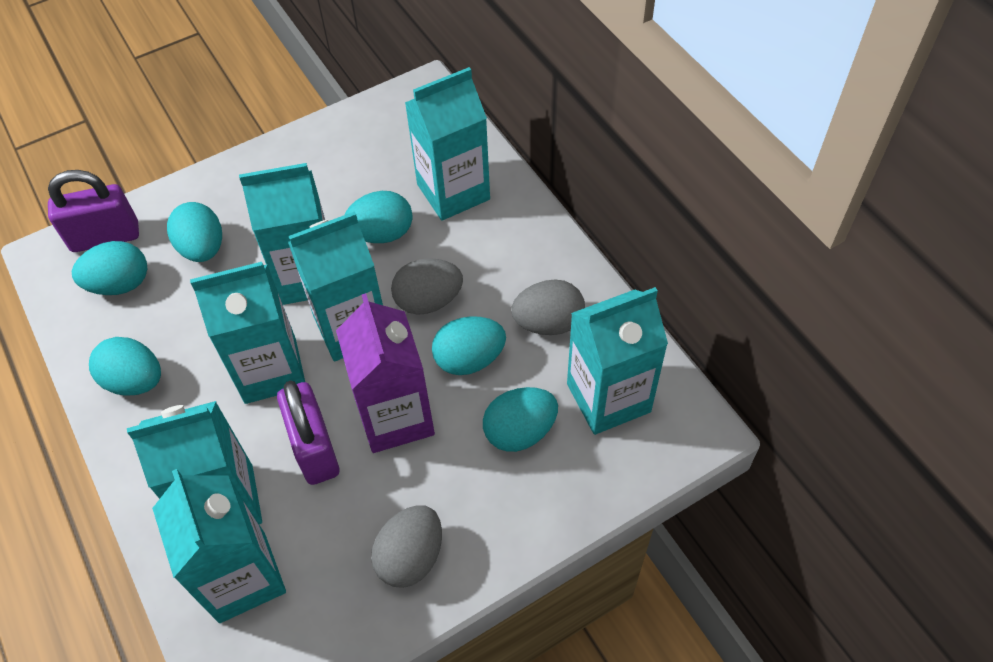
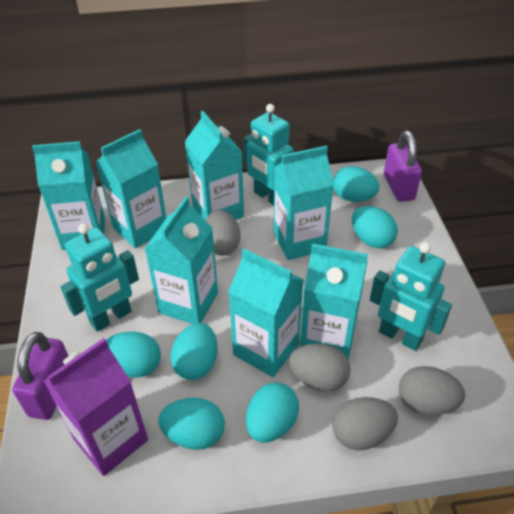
grey egg: [371,505,442,588] [391,258,463,315] [511,279,585,335] = 3 -> [205,210,240,256] [289,343,351,392] [332,397,398,450] [399,366,465,415] = 4
turquoise robot: none = 0 -> [61,223,139,332] [243,104,293,205] [370,242,452,351] = 3

